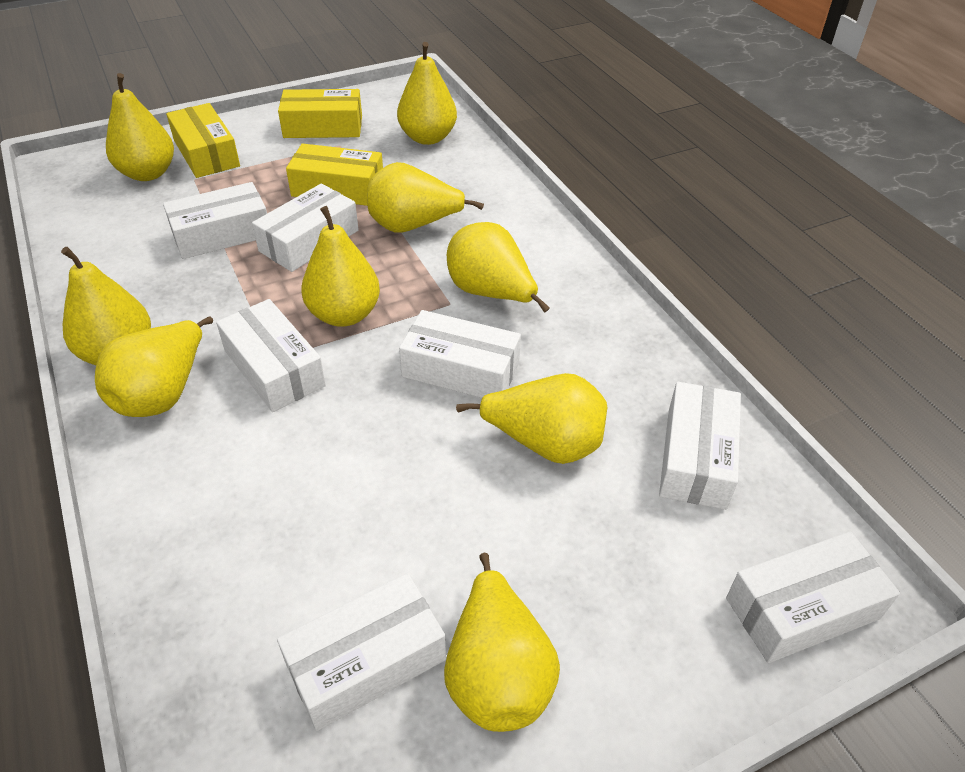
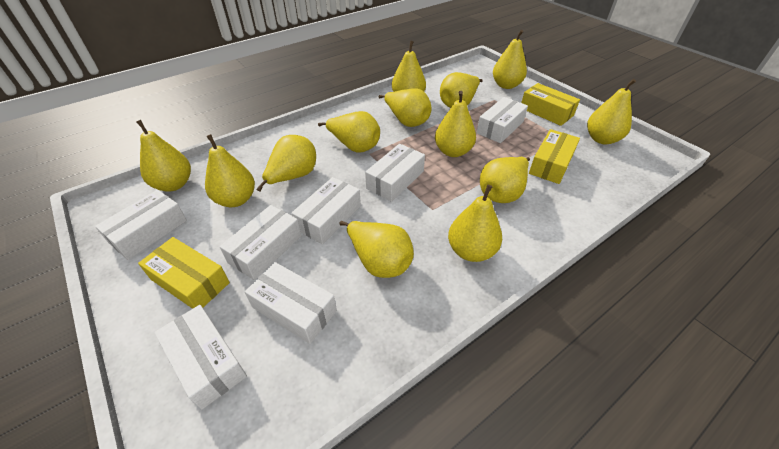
yellow pear: [61,247,151,365] [95,316,213,417] [106,73,174,181] [301,206,380,327] [367,162,484,233] [397,42,457,145] [444,553,560,732] [447,222,550,313] [456,373,607,464] = 9 -> [136,120,191,191] [205,134,255,207] [256,135,316,192] [318,111,380,153] [339,221,414,278] [379,88,432,127] [392,41,426,92] [435,91,476,157] [440,72,483,108] [448,185,502,262] [480,157,530,203] [493,30,527,89] [587,79,636,145] = 13

